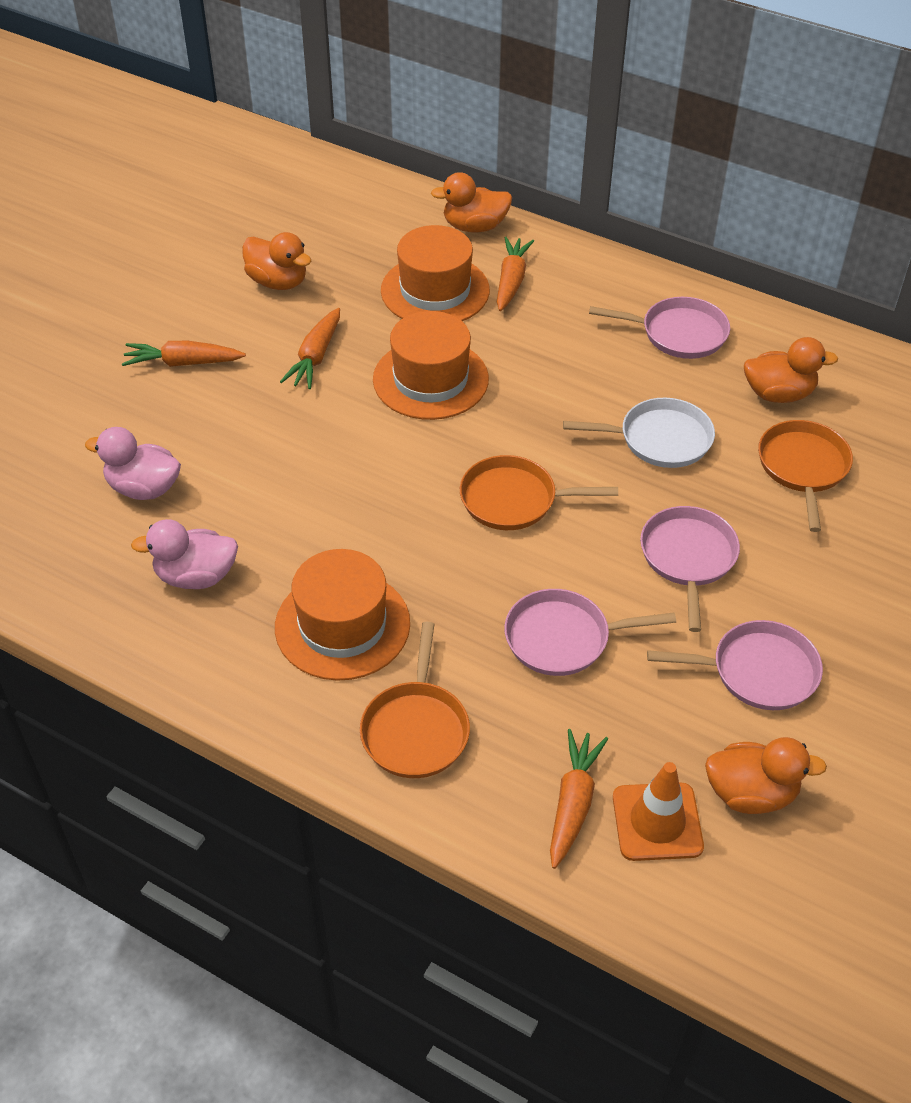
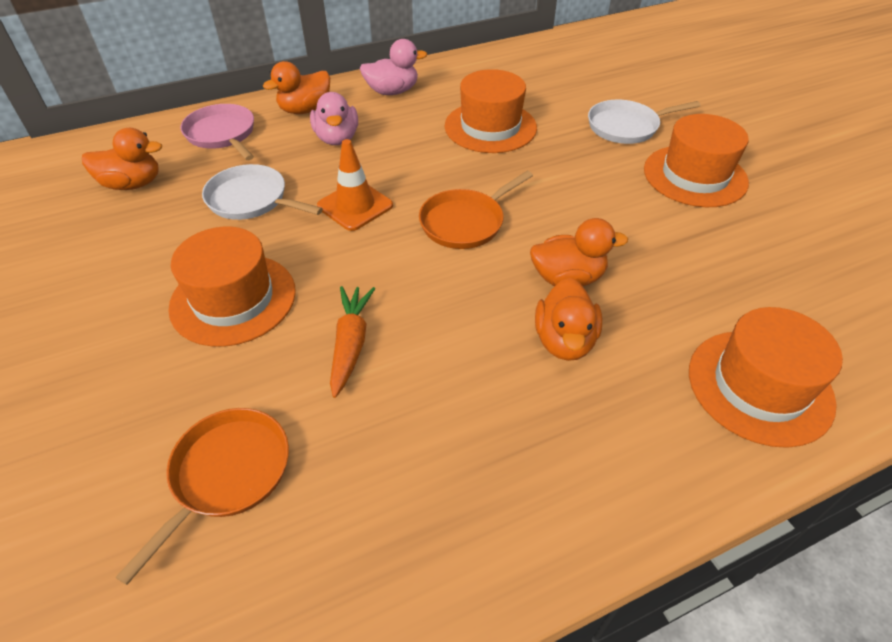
orange carrot: [122,341,246,367] [280,308,340,389] [497,237,534,311] [550,729,608,869] = 4 -> [330,286,375,398] = 1
orange hat: [275,549,410,681] [373,311,489,420] [381,225,490,321] = 3 -> [168,227,296,347] [445,69,537,153] [644,114,749,207] [689,307,843,448] = 4
orange pan: [360,622,470,778] [460,455,618,530] [758,420,853,532] = 3 -> [115,408,289,585] [419,171,533,249] = 2
pink pan: [504,589,676,676] [589,297,730,359] [640,506,740,632] [647,620,823,710] = 4 -> [180,104,254,160] = 1
white pan: [563,398,715,468] = 1 -> [202,164,323,220] [588,100,701,144] = 2

